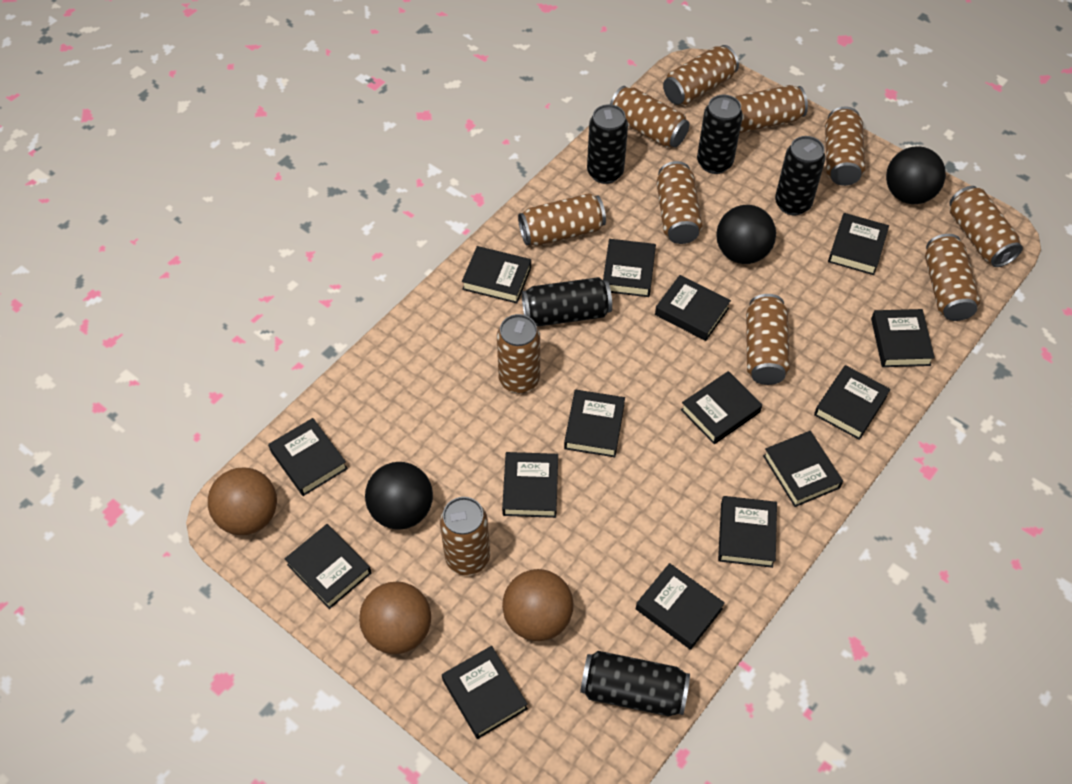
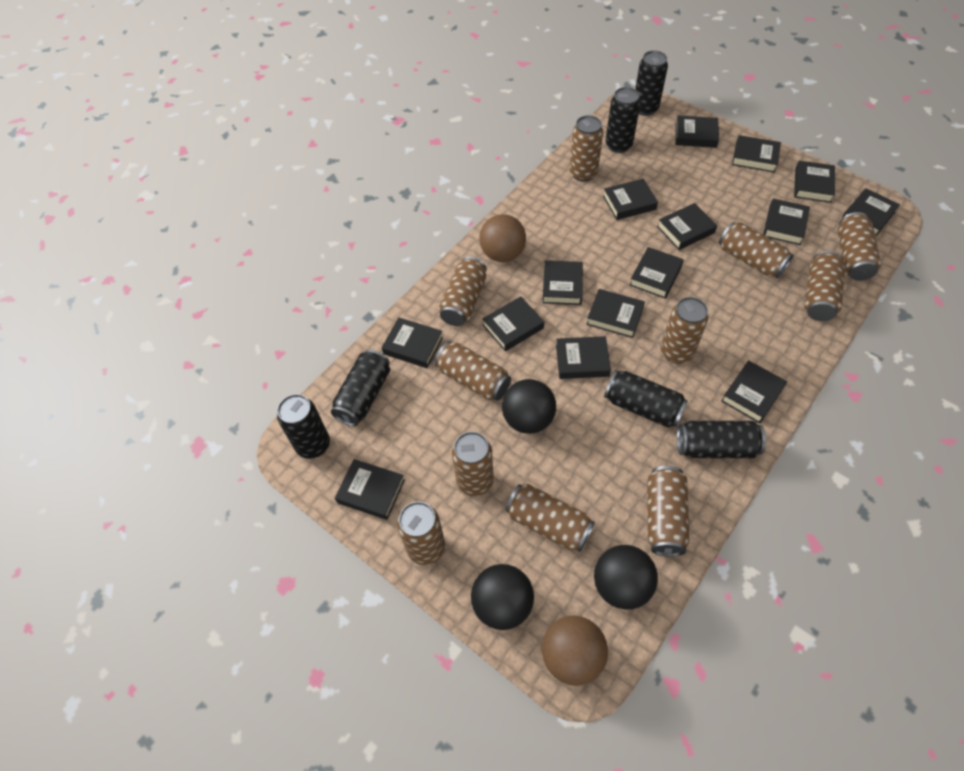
black can: [522,277,612,326] [580,651,690,716] [587,104,628,184] [697,95,743,174] [775,136,826,216] = 5 -> [277,394,330,459] [331,350,390,426] [604,370,688,428] [605,87,641,153] [635,50,668,116] [677,421,766,458] = 6
brown ball: [208,467,277,535] [359,581,431,654] [502,569,573,641] = 3 -> [479,214,526,262] [542,615,608,686] = 2

